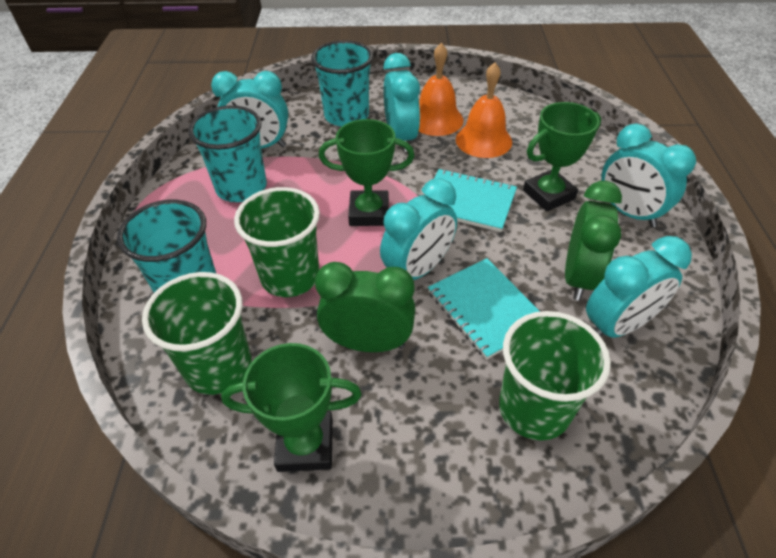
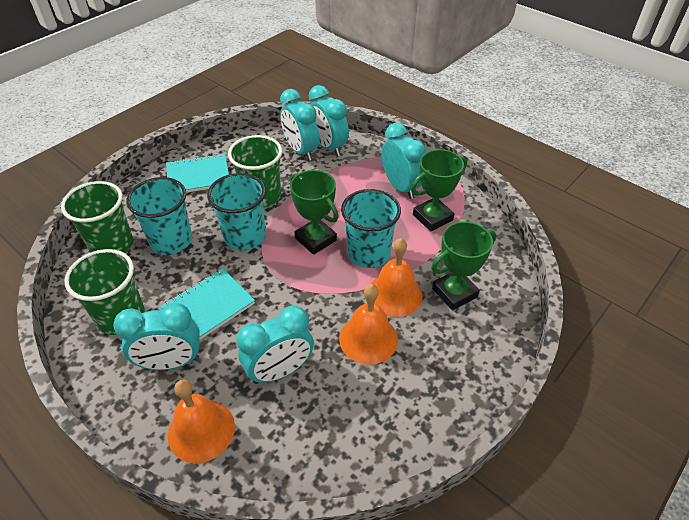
green clock: [315,262,415,352] [565,181,622,301] = 2 -> none = 0
orange bell: [418,43,463,136] [456,62,512,158] = 2 -> [168,380,235,463] [339,284,398,365] [371,238,423,317] = 3

